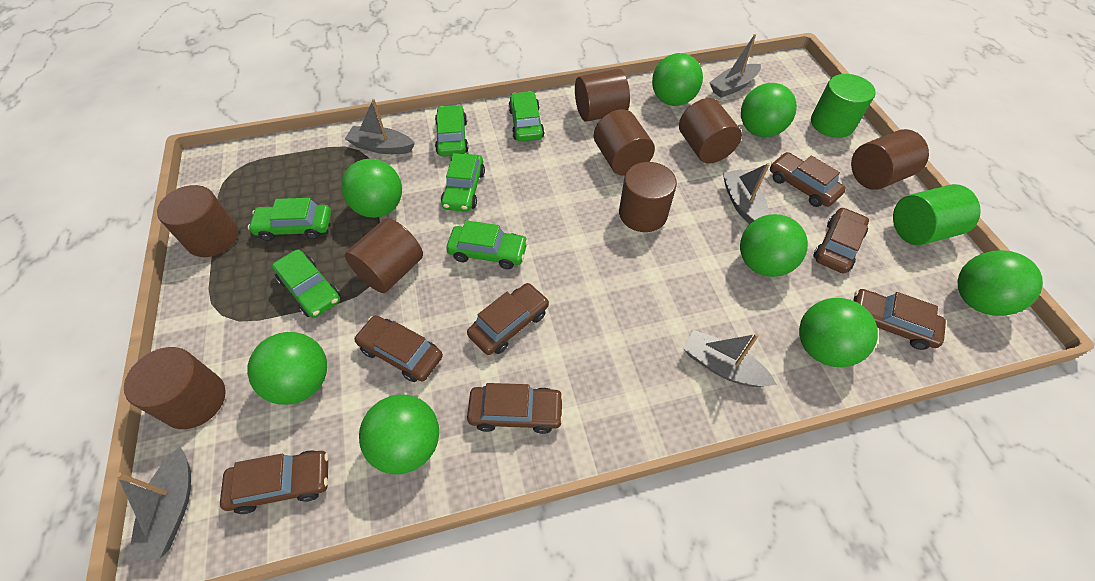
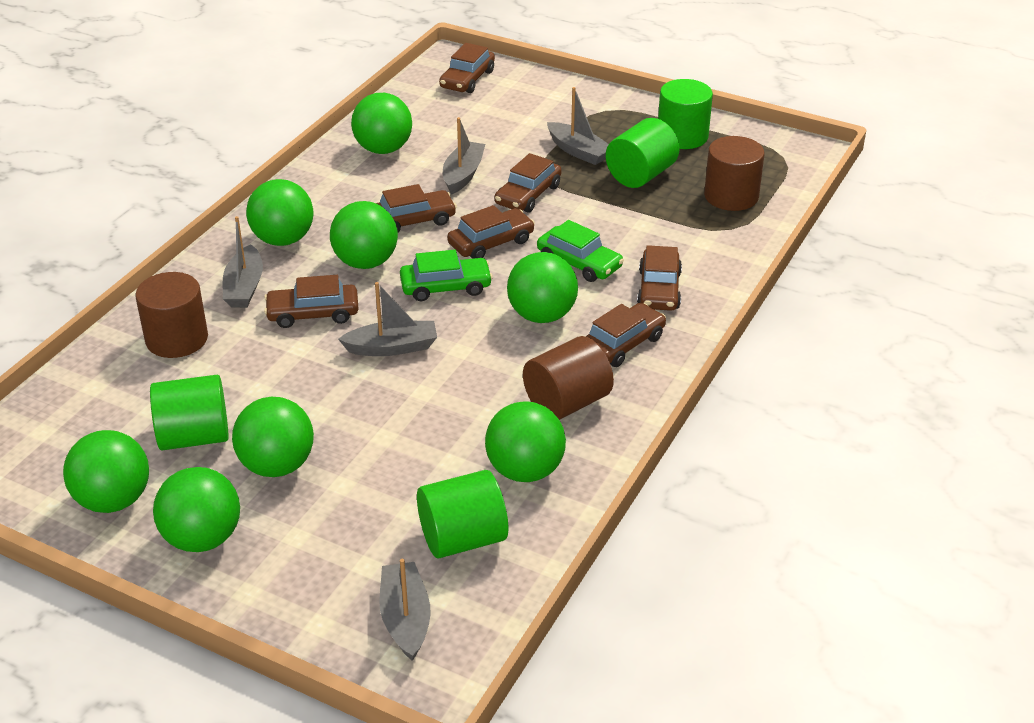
brown cylinder: [124,347,226,429] [157,185,238,257] [345,218,423,293] [575,69,630,122] [594,109,655,176] [619,162,677,232] [679,98,742,164] [851,129,929,190] = 8 -> [135,272,208,358] [523,336,614,420] [704,136,765,211] = 3
green car: [248,198,331,241] [272,249,340,318] [435,105,469,157] [441,153,485,212] [446,220,528,269] [508,91,544,142] = 6 -> [400,250,493,301] [537,220,624,282] = 2
green cylinder: [811,74,876,138] [893,184,981,245] = 2 -> [150,375,229,450] [417,470,508,558] [606,118,680,188] [658,79,713,149] = 4

